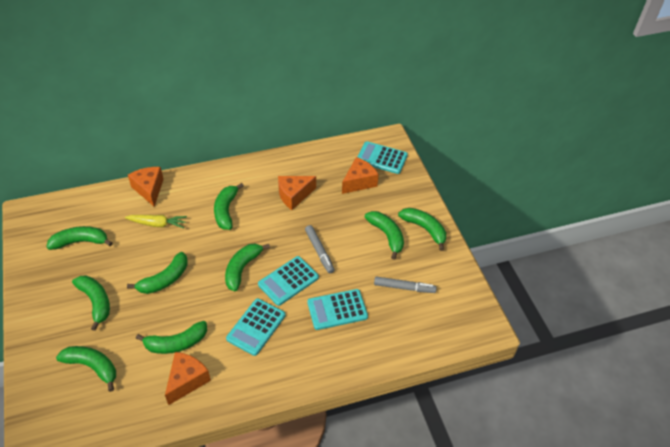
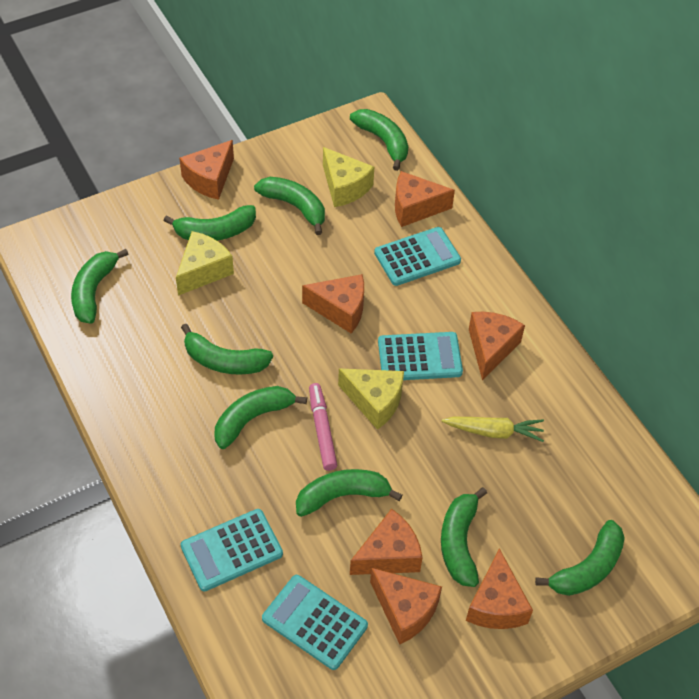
grey marker: [305,225,335,273] [374,277,437,293] = 2 -> none = 0
orange cheese: [128,167,164,207] [165,352,211,405] [278,176,316,210] [342,157,379,194] = 4 -> [179,140,234,200] [302,274,364,333] [350,508,423,575] [370,568,442,645] [395,171,455,227] [466,548,533,629] [469,312,525,380] = 7
pink marker: none = 0 -> [309,383,337,471] = 1
yellow cheese: none = 0 -> [176,231,234,296] [323,147,374,207] [338,368,404,430] = 3

